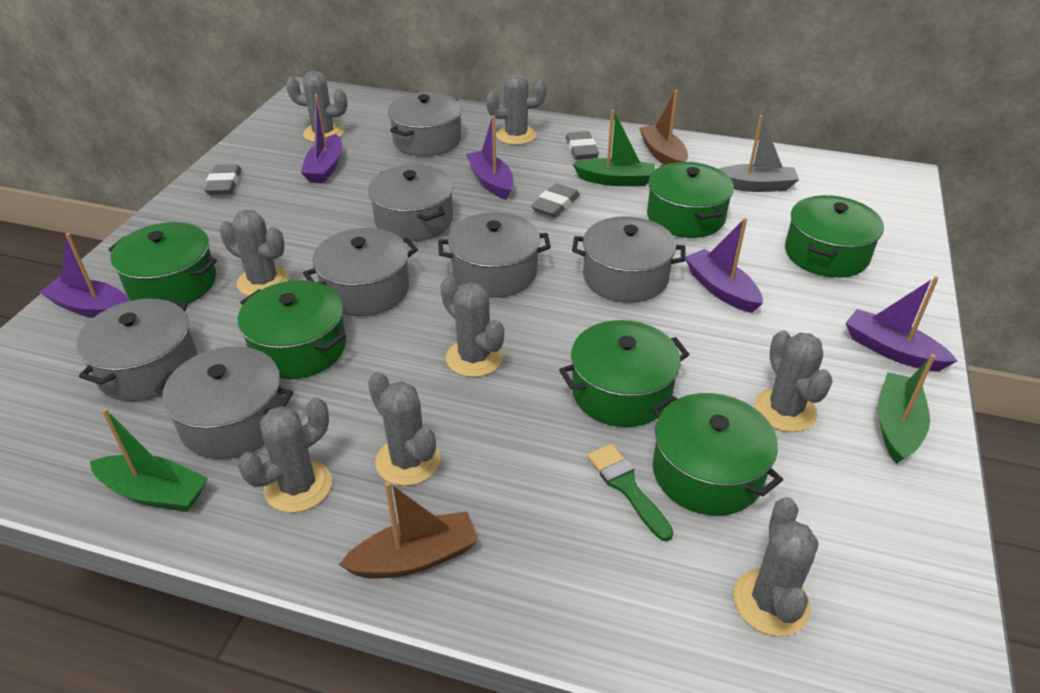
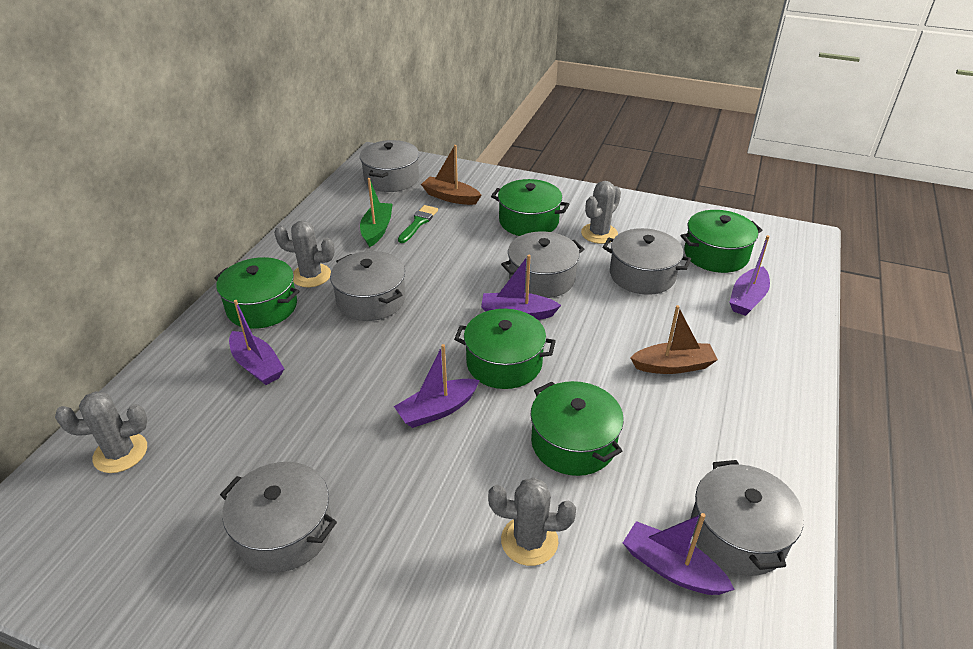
green boat: [90,408,208,512] [573,109,655,186] [878,354,936,464] = 3 -> [360,178,392,247] = 1
green pot: [108,222,217,304] [238,280,346,379] [559,320,690,427] [647,162,734,238] [652,393,783,516] [785,195,884,278] = 6 -> [214,257,300,329] [454,309,556,389] [491,179,570,236] [530,381,624,476] [681,210,762,273] = 5
grey boat: [719,115,799,192] = 1 -> none = 0
grey cactus: [220,210,289,296] [238,397,332,513] [286,70,347,142] [368,372,441,486] [440,277,504,377] [486,72,547,145] [733,497,819,636] [755,330,833,432] = 8 -> [55,391,147,473] [274,221,335,287] [488,477,576,566] [581,181,621,244] = 4
grey eraser: [204,164,241,195] [531,183,580,218] [566,131,599,160] = 3 -> none = 0
grey pot: [76,298,197,401] [154,346,293,459] [303,228,418,316] [368,165,453,241] [388,92,462,156] [438,212,551,298] [572,216,686,303] = 7 -> [220,462,337,573] [330,251,406,321] [360,140,419,192] [501,232,584,298] [603,228,691,295] [691,460,804,576] = 6

